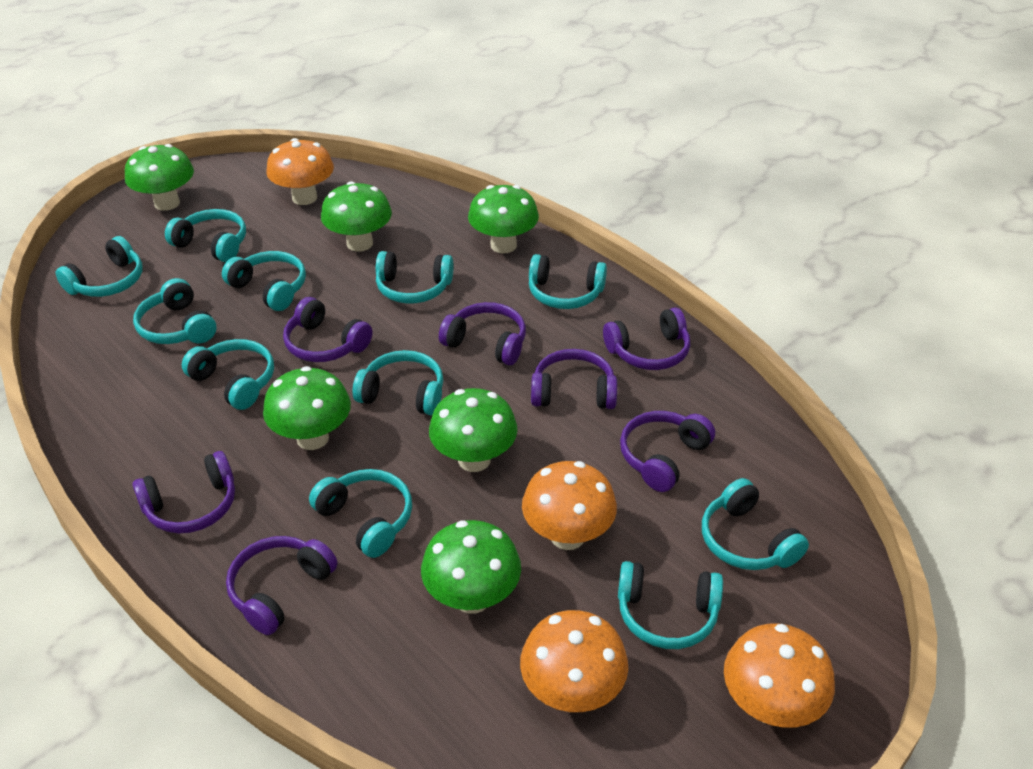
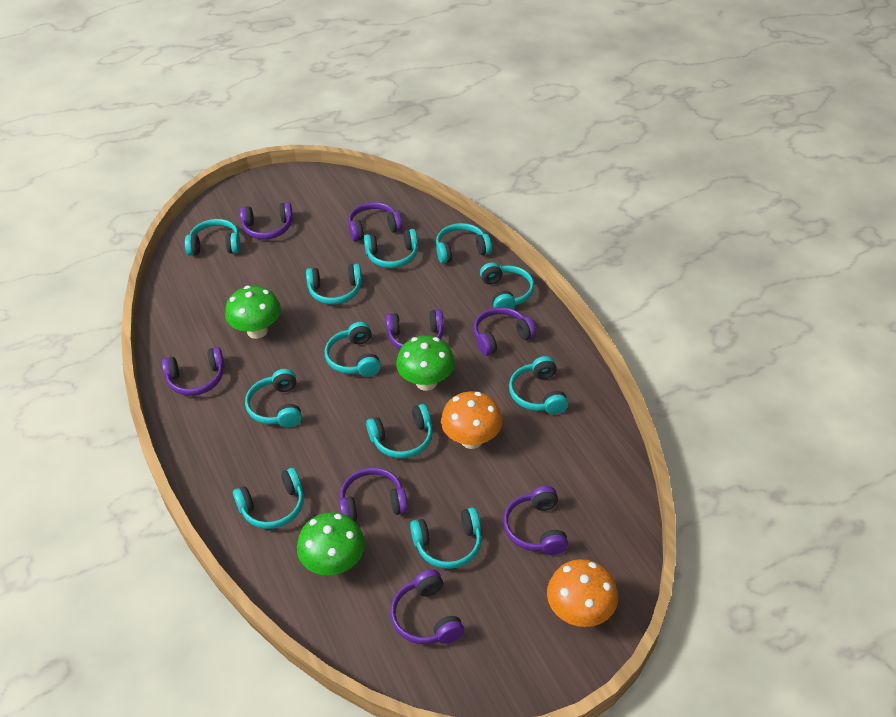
green mushroom: [125,144,194,211] [263,366,351,450] [321,181,392,252] [421,520,521,614] [429,388,518,472] [468,185,539,253] = 6 -> [225,286,281,339] [297,512,365,575] [396,335,455,391] = 3
orange mushroom: [266,138,334,205] [520,610,628,712] [522,461,617,550] [724,623,835,728] = 4 -> [441,391,502,449] [547,559,618,627] = 2
purple headphones: [133,451,235,533] [226,536,338,635] [283,297,372,362] [439,302,526,365] [531,349,617,409] [603,308,690,370] [620,411,715,492] = 7 -> [162,347,225,396] [240,202,293,239] [339,467,408,522] [348,202,402,241] [386,309,444,349] [390,569,464,644] [474,307,536,356] [503,486,568,555] = 8

